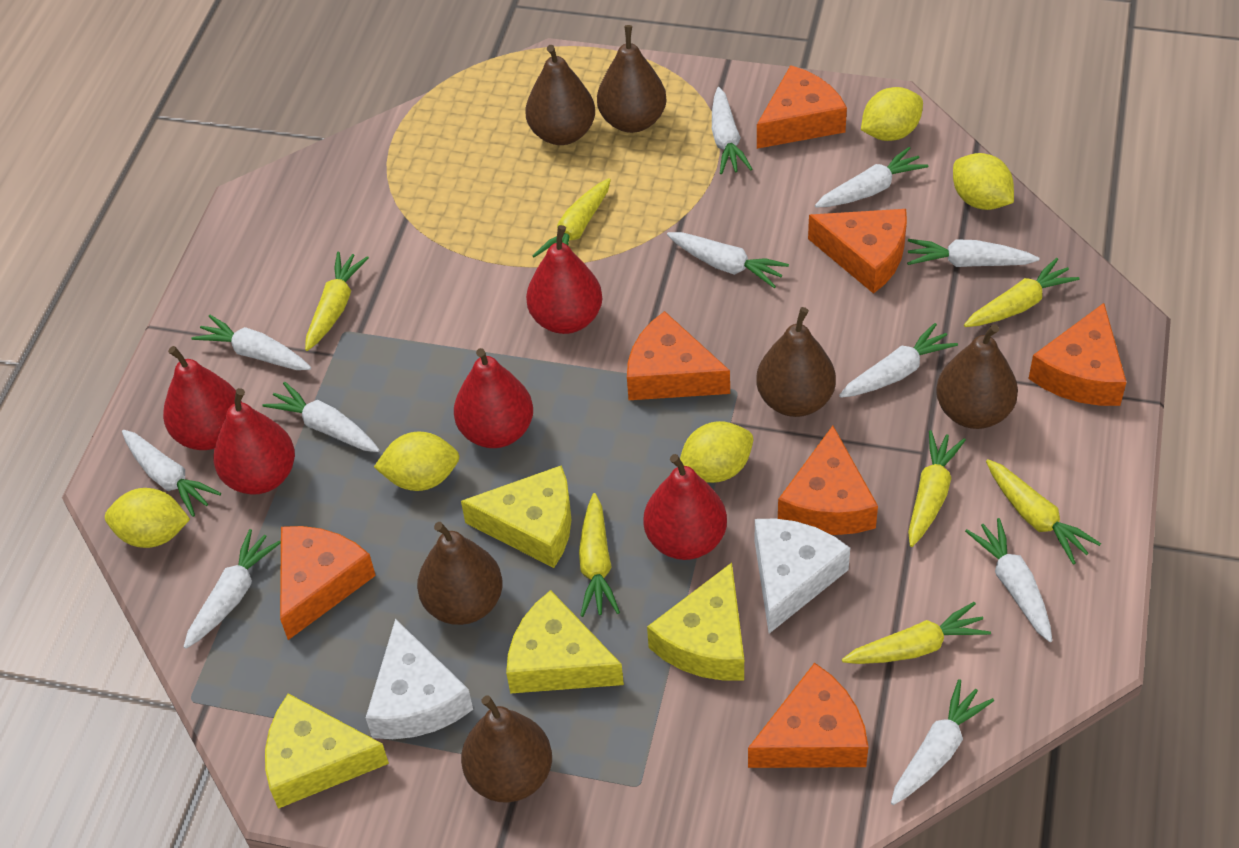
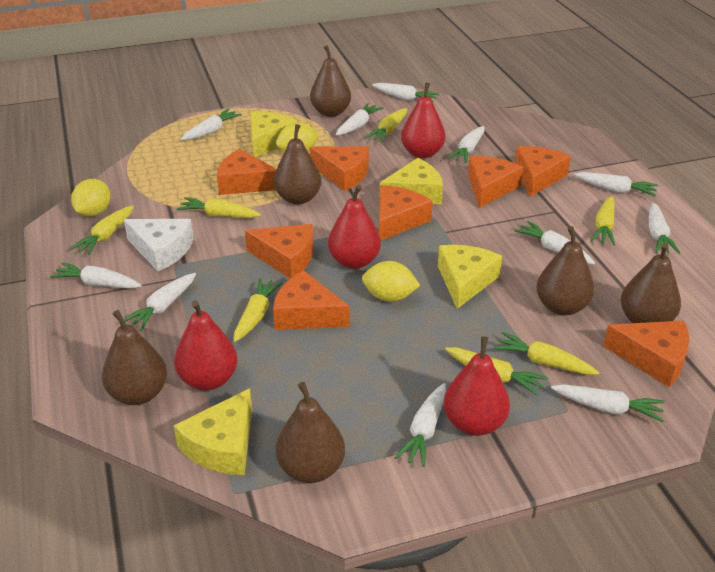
orange cheese: [280,526,376,640] [627,311,730,400] [748,662,868,768] [757,65,847,149] [778,426,878,535] [808,209,907,294] [1028,303,1126,406] = 7 -> [217,149,276,195] [245,224,314,279] [273,270,350,330] [310,146,369,191] [379,185,433,240] [468,156,523,208] [515,146,571,197] [603,321,689,387] = 8
red pear: [163,346,242,450] [214,388,295,495] [454,348,533,448] [526,225,602,334] [644,454,727,560] = 5 -> [174,300,238,391] [328,185,381,269] [401,82,445,158] [444,336,510,436] = 4
white cheese: [366,619,473,739] [755,518,850,634] = 2 -> [124,219,194,271] = 1
yellow lemon: [105,488,190,548] [374,431,459,491] [680,421,753,483] [861,87,923,141] [953,153,1014,210] = 5 -> [71,179,111,217] [276,123,319,152] [362,261,420,302] = 3

